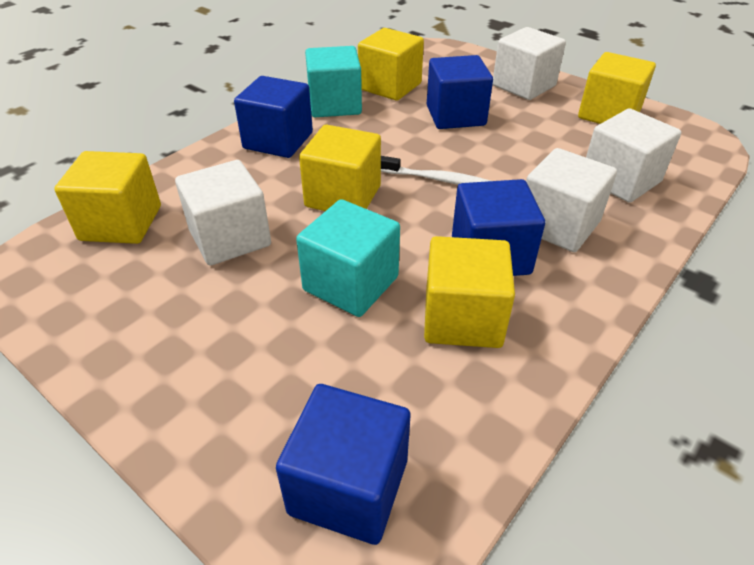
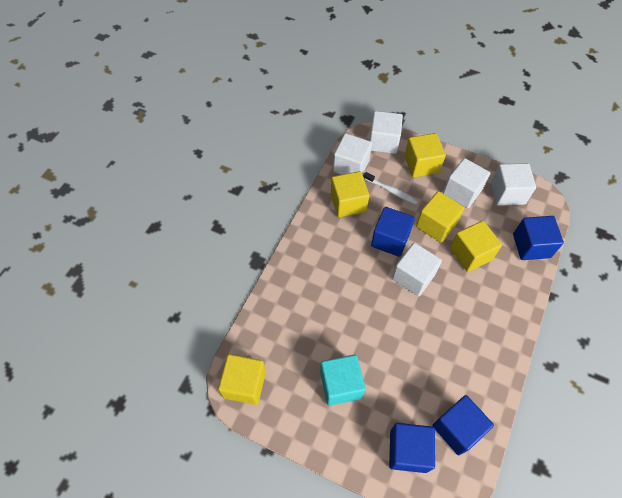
turquoise cube: [296,199,400,317] [305,46,362,117] = 2 -> [320,355,365,406] = 1
white cube: [175,160,271,266] [493,27,566,100] [526,148,617,252] [586,109,681,203] = 4 -> [333,133,372,175] [370,111,403,154] [392,243,442,296] [443,158,490,208] [491,163,536,206] = 5

